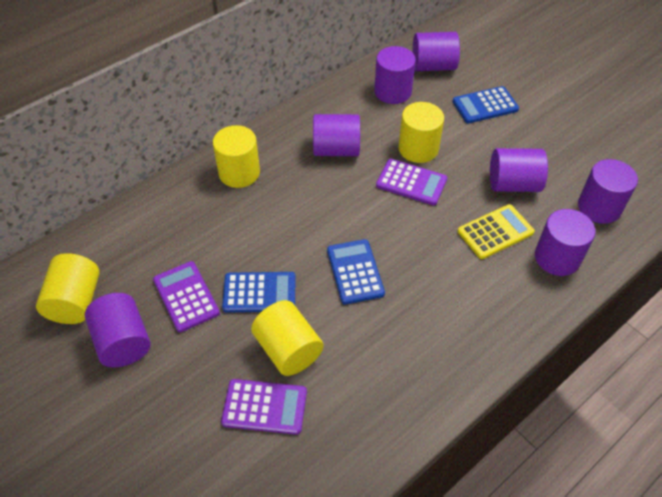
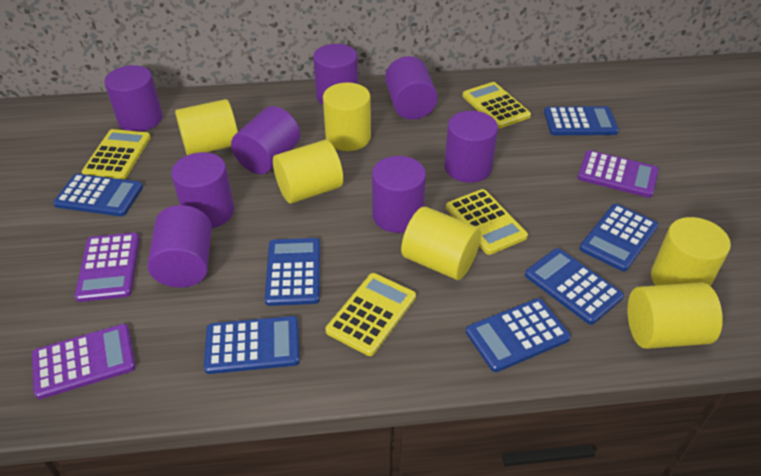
blue calculator: [222,272,296,312] [327,239,385,305] [452,86,519,124] = 3 -> [53,174,143,216] [204,316,300,374] [265,238,320,306] [466,298,571,372] [525,248,624,325] [544,106,619,135] [579,204,658,272] = 7
purple cylinder: [85,293,151,368] [313,114,360,156] [374,46,416,104] [412,32,460,71] [490,148,548,192] [535,209,595,276] [578,159,638,224] = 7 -> [104,65,163,132] [148,205,212,288] [171,152,234,228] [231,106,300,174] [313,44,358,105] [372,156,426,233] [385,56,438,120] [444,111,498,183] = 8
yellow calculator: [458,204,535,259] = 1 -> [82,129,151,180] [325,273,416,356] [446,189,528,255] [463,82,531,128] = 4
yellow cylinder: [36,253,100,324] [213,125,260,188] [251,300,323,376] [399,102,444,163] = 4 -> [175,99,238,155] [273,140,343,204] [323,82,371,151] [401,207,481,280] [628,282,723,349] [651,217,731,286] = 6

